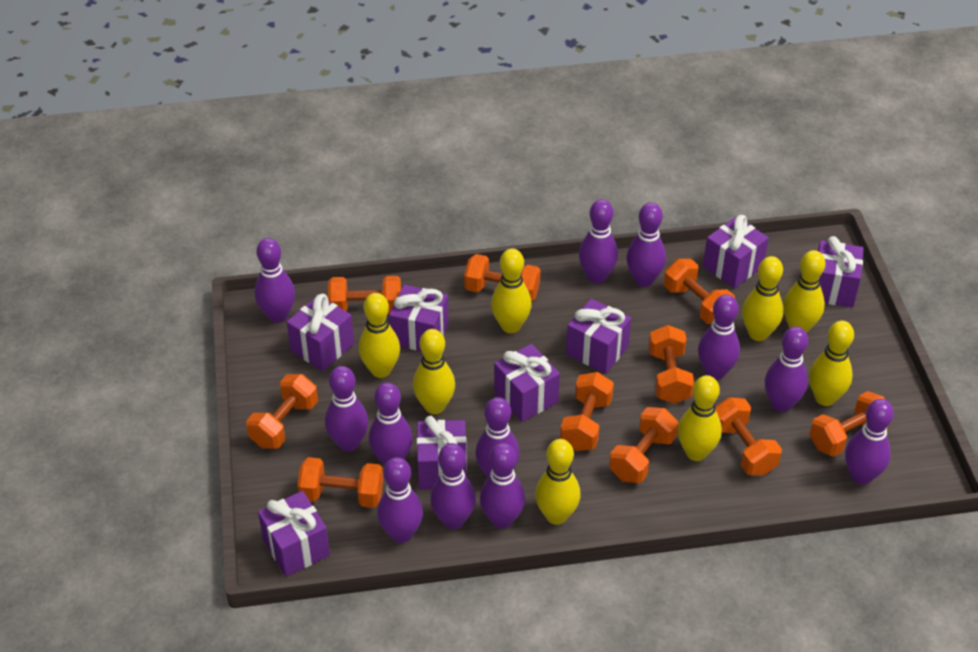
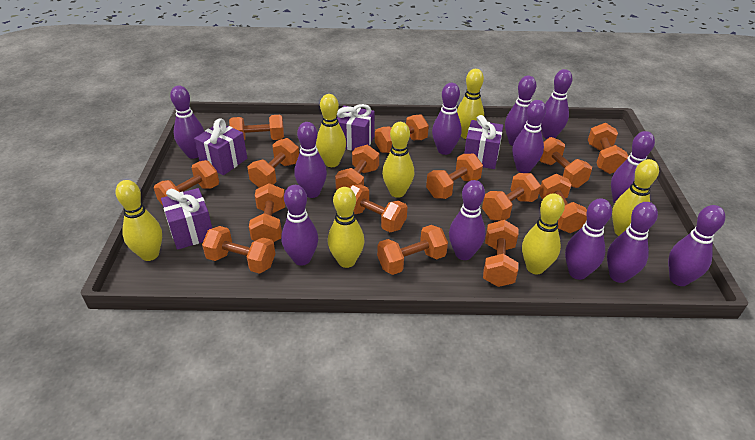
orange dumbbell: [246,374,318,449] [297,457,384,508] [328,276,401,314] [464,254,541,302] [560,372,614,451] [609,407,679,483] [649,325,694,404] [664,259,735,324] [716,397,782,476] [809,391,889,457] = 10 -> [154,160,219,205] [202,226,275,274] [229,115,284,140] [248,138,299,188] [249,183,285,242] [335,145,379,190] [349,184,407,232] [375,114,429,153] [377,225,448,275] [426,154,483,199] [482,173,541,221] [483,220,518,287] [539,137,592,188] [539,174,587,233] [588,123,628,174] = 15
purple gift: [258,491,330,577] [287,294,354,371] [389,285,449,351] [417,416,467,490] [494,344,560,422] [566,299,631,374] [703,215,769,288] [818,236,864,308] = 8 -> [161,188,212,250] [194,118,247,175] [337,104,375,151] [464,115,503,169] = 4
yellow bowling pin: [359,293,400,378] [413,329,455,414] [491,249,532,333] [535,439,580,525] [678,375,722,461] [742,256,783,341] [783,250,826,333] [809,321,854,406] = 8 -> [116,180,162,261] [316,94,346,167] [328,187,365,268] [382,122,414,198] [457,69,484,139] [522,193,565,274] [612,159,659,236] = 7

